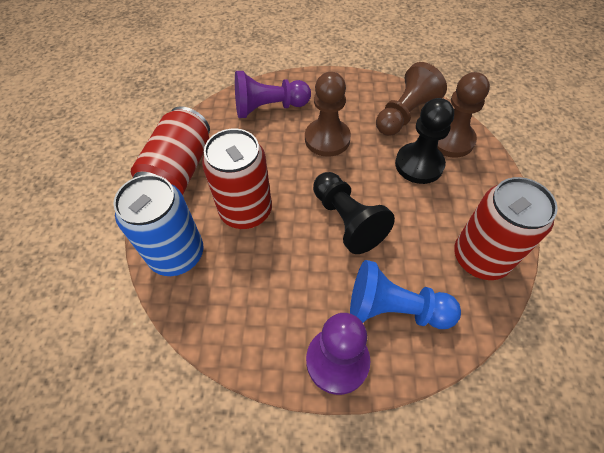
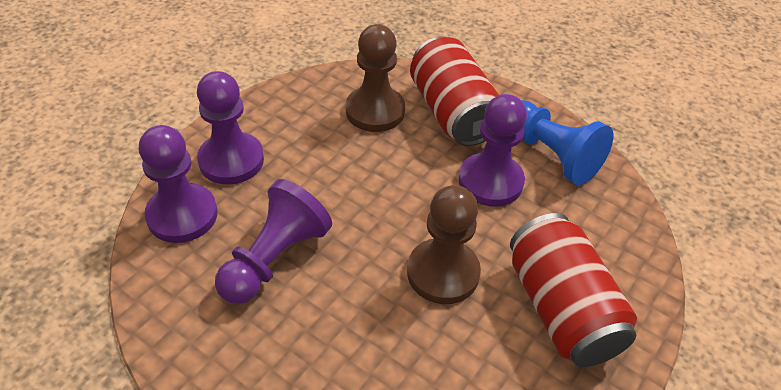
black pawn: [313,172,395,254] [395,98,454,184] = 2 -> none = 0
blue can: [113,175,203,276] = 1 -> none = 0
brown pawn: [305,72,351,157] [376,62,447,136] [438,72,490,158] = 3 -> [346,24,405,132] [407,185,481,304] = 2
purple pawn: [235,71,311,118] [306,313,371,395] = 2 -> [139,125,218,243] [197,71,264,184] [215,179,332,304] [459,94,527,206] = 4
red can: [131,106,210,195] [202,129,272,229] [454,177,558,280] = 3 -> [410,37,499,146] [510,213,637,367] = 2

